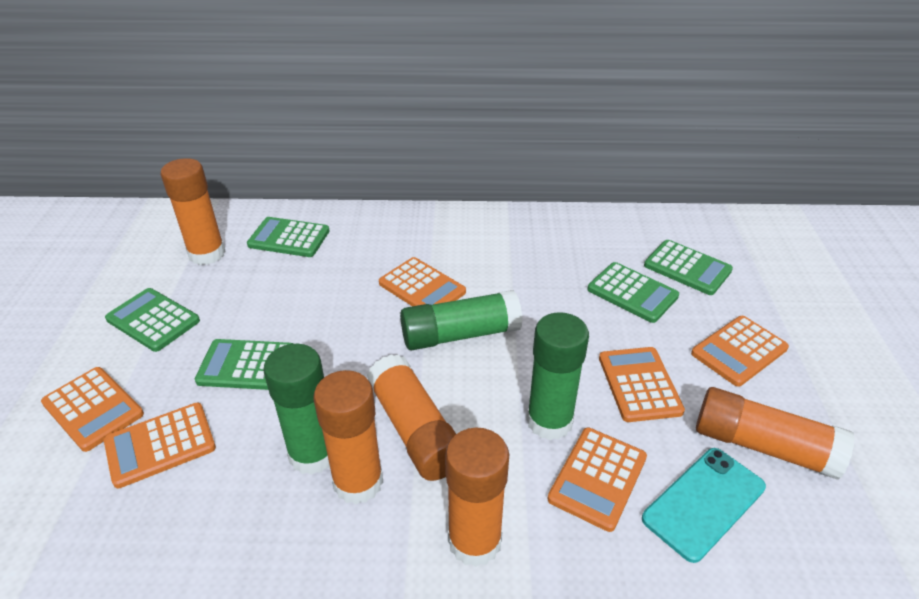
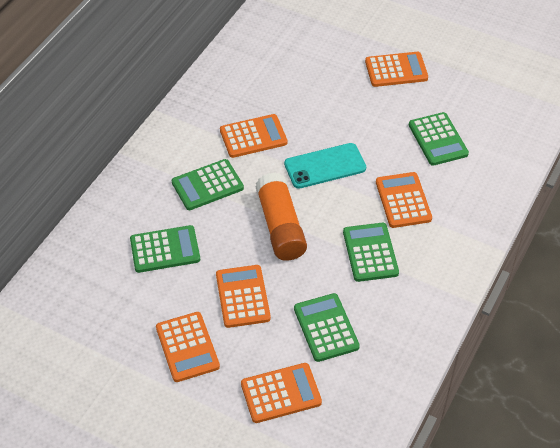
green glue stick: [263,344,330,475] [400,290,523,350] [527,312,589,440] = 3 -> none = 0
orange glue stick: [161,158,226,265] [314,370,383,504] [367,354,456,481] [445,427,509,567] [696,387,855,480] = 5 -> [256,172,307,261] = 1

